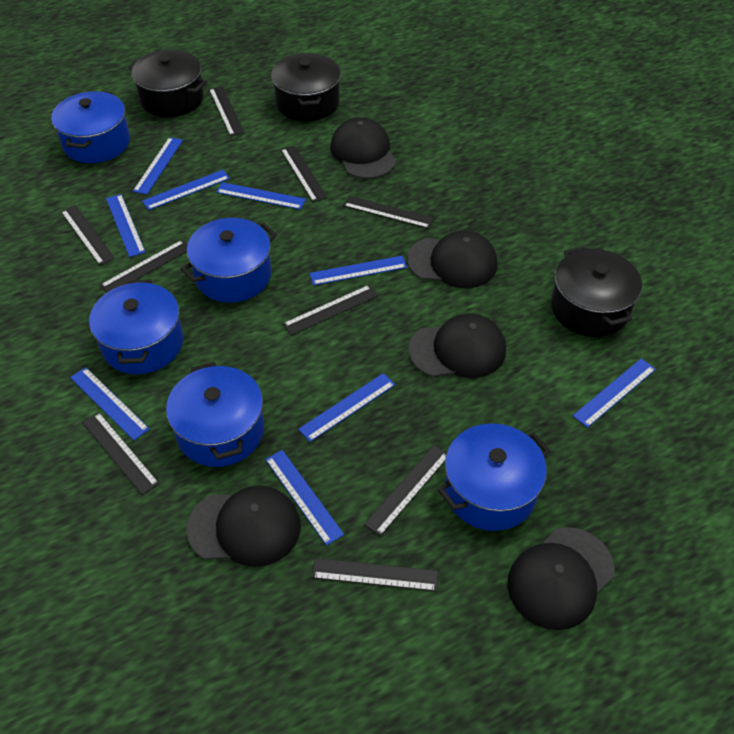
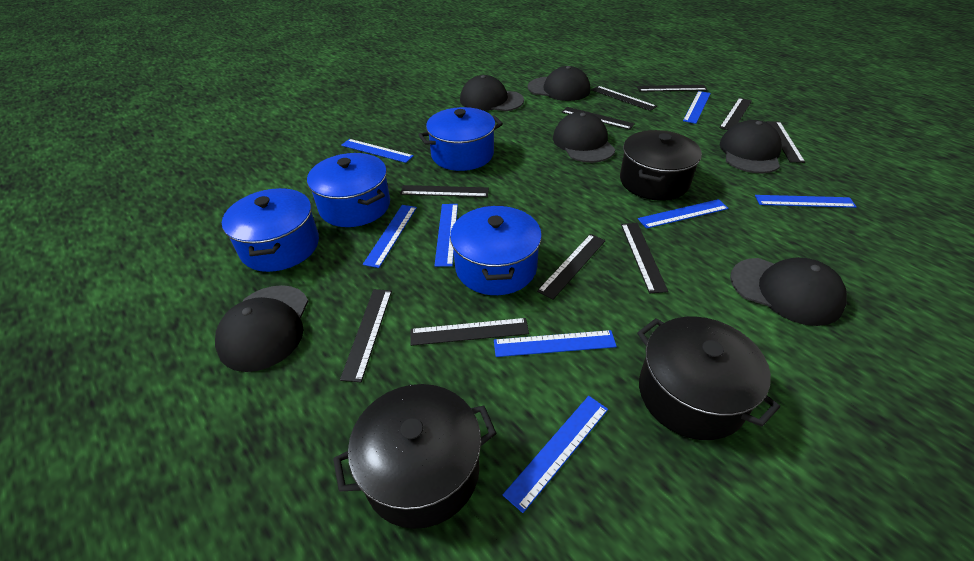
black cap: [187,485,301,567] [330,117,396,179] [407,230,497,288] [409,313,506,378] [508,527,615,630] = 5 -> [215,285,308,372] [460,75,524,111] [528,66,590,101] [553,112,615,163] [720,120,782,174] [730,257,847,326] = 6
black ruler: [61,205,115,265] [82,412,159,495] [100,240,187,292] [209,86,245,136] [281,145,327,202] [283,285,378,336] [312,558,438,591] [343,196,434,229] [364,445,447,536] = 9 -> [340,289,392,382] [400,185,489,197] [410,318,529,346] [537,234,606,299] [562,107,635,130] [592,86,657,111] [621,223,668,293] [637,85,707,92] [720,98,752,130] [766,121,805,163] = 10
blue pot: [51,91,130,163] [89,280,183,374] [166,362,264,467] [181,218,277,303] [438,423,551,531] = 5 -> [222,188,319,272] [307,153,390,227] [418,107,503,171] [450,205,542,295] = 4
blue ruler: [70,367,149,440] [106,194,145,257] [133,137,183,195] [142,170,230,210] [216,182,306,210] [265,450,344,546] [298,373,395,442] [309,256,407,285] [573,358,656,428] = 9 -> [341,139,414,163] [363,205,417,268] [434,204,458,267] [494,330,617,357] [503,396,608,513] [638,199,729,229] [683,91,711,124] [755,195,857,208] = 8

